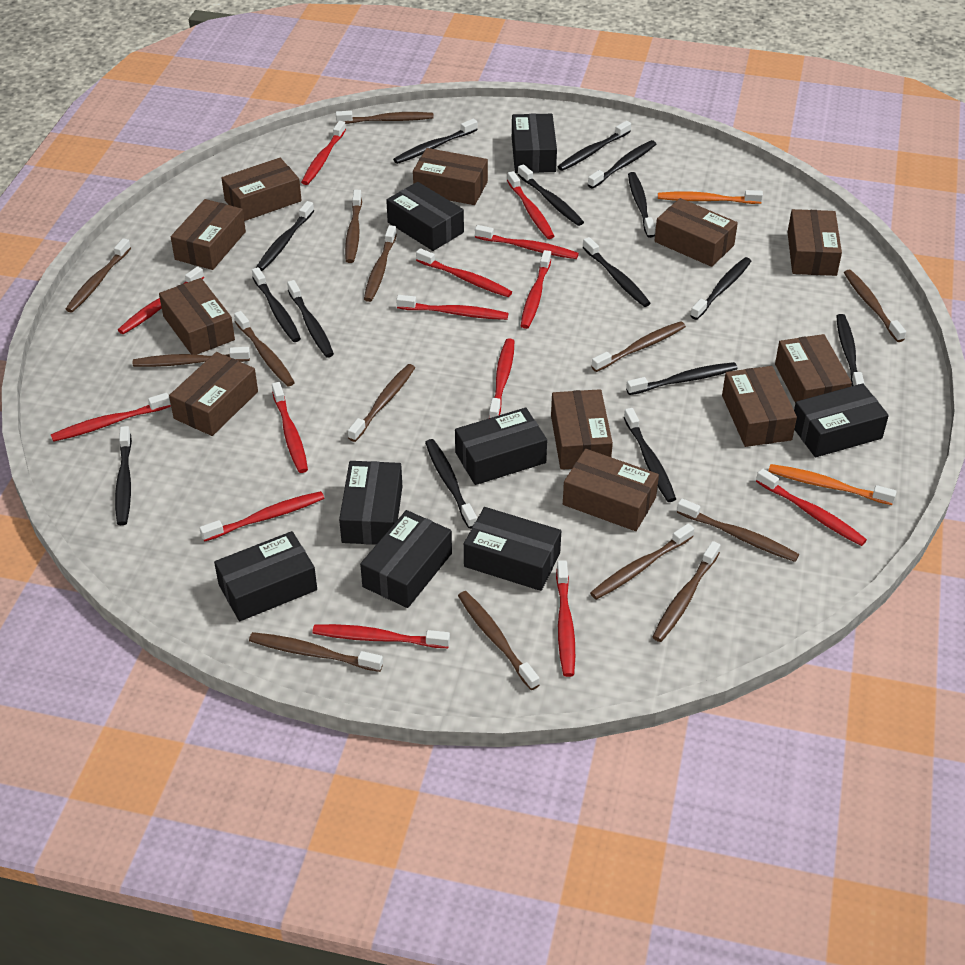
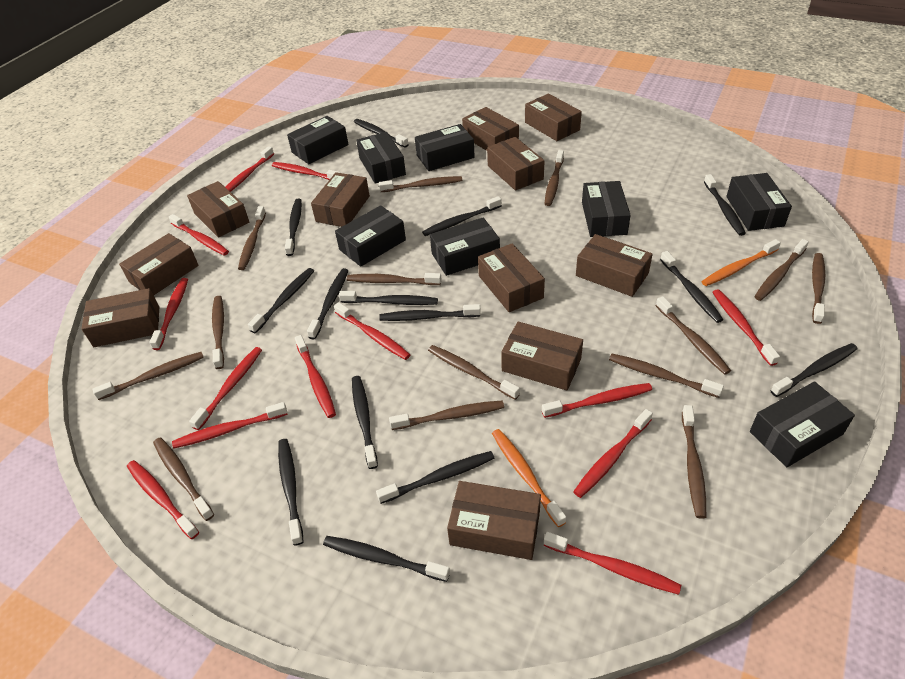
black toothbrush: [115,426,132,525] [252,267,301,342] [256,201,314,271] [287,280,334,358] [393,119,478,164] [425,439,477,529] [517,164,584,226] [557,121,631,171] [583,237,651,307] [587,140,656,189] [624,408,676,502] [626,362,738,395] [628,172,655,238] [690,257,751,320] [836,314,865,386] = 15 -> [248,268,314,333] [278,439,303,546] [285,199,302,256] [307,268,349,340] [323,536,450,582] [339,291,438,305] [352,376,378,469] [354,119,409,148] [376,451,495,504] [379,304,481,321] [422,196,502,236] [660,251,724,323] [704,174,746,236] [770,343,857,397] = 14
red toothbrush: [51,393,171,442] [118,266,204,334] [199,491,324,542] [272,382,308,473] [301,121,346,185] [313,624,450,648] [396,295,509,320] [416,248,512,297] [475,225,579,259] [489,339,514,418] [507,171,554,239] [521,250,551,329] [556,560,575,677] [756,469,867,546] = 14 -> [127,460,199,539] [149,278,188,350] [169,214,229,256] [172,402,288,448] [189,347,262,430] [225,146,274,192] [272,162,340,180] [295,335,336,418] [334,302,410,360] [542,383,652,418] [544,532,681,595] [573,409,653,498] [712,289,780,366] = 13

